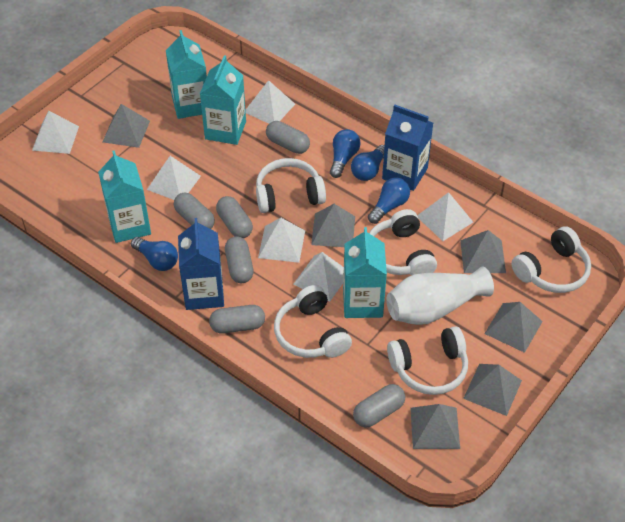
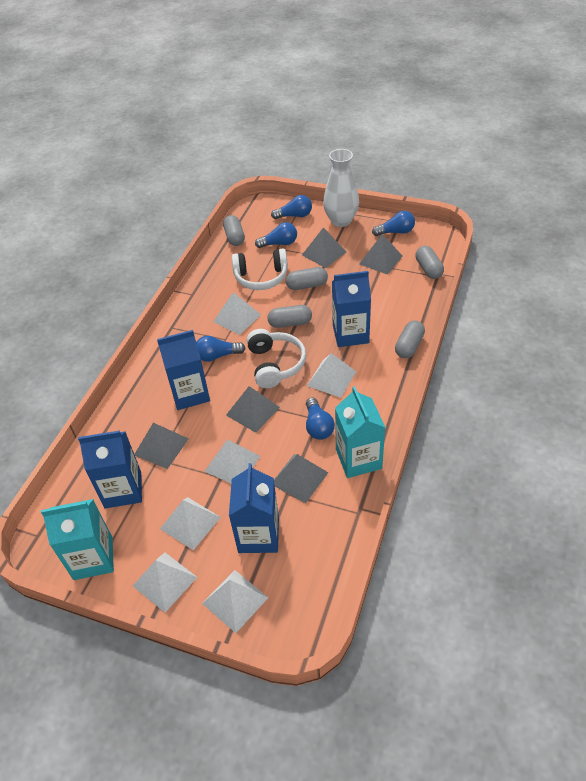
blue carton: [178,218,224,310] [382,105,433,191] = 2 -> [78,431,142,509] [157,330,210,410] [229,463,279,553] [332,271,371,347] = 4
blue light bulb: [131,237,178,271] [330,129,360,178] [351,145,385,181] [368,177,410,224] = 4 -> [196,336,245,362] [255,222,297,248] [271,195,312,219] [306,398,335,440] [372,211,415,236] = 5
grey capsule: [174,192,215,229] [209,305,265,333] [216,196,253,238] [225,236,253,283] [266,121,310,154] [353,384,405,428] = 6 -> [223,215,245,246] [268,305,312,328] [286,267,328,290] [395,320,425,358] [415,246,444,279] = 5
grey pyramid: [103,104,150,148] [311,204,355,247] [410,404,460,449] [460,230,506,273] [463,364,522,416] [484,302,543,353] = 6 -> [134,423,188,469] [226,386,280,433] [274,454,328,503] [302,227,346,268] [359,234,403,275] = 5
turquoise carton: [98,150,151,243] [166,30,207,119] [200,55,246,145] [343,227,387,318] = 4 -> [41,499,114,580] [335,386,386,478] = 2
white headphones: [256,158,326,213] [274,285,352,358] [369,209,437,276] [387,326,468,395] [512,226,591,293] = 5 -> [232,248,288,290] [247,329,306,388] = 2

